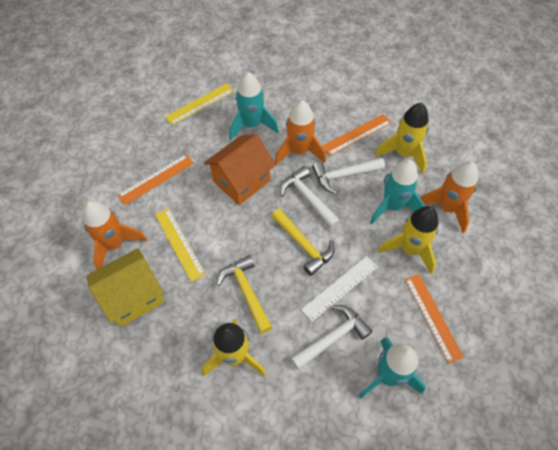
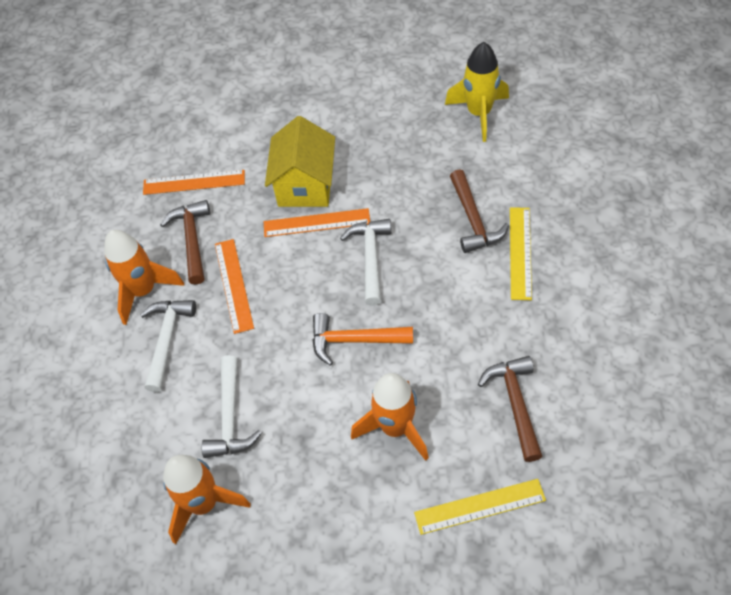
brown hammer: none = 0 -> [160,200,210,285] [450,169,509,253] [478,356,543,462] = 3
orange hammer: none = 0 -> [312,313,413,366] = 1
orange house: [204,134,276,205] = 1 -> none = 0
turquoise rocket: [229,72,279,140] [359,338,426,398] [370,159,425,224] = 3 -> none = 0
white ruler: [301,256,378,322] = 1 -> none = 0
yellow hammer: [216,255,273,334] [271,209,335,276] = 2 -> none = 0
yellow rocket: [202,319,266,377] [375,103,429,174] [378,206,439,274] = 3 -> [445,42,509,142] = 1

